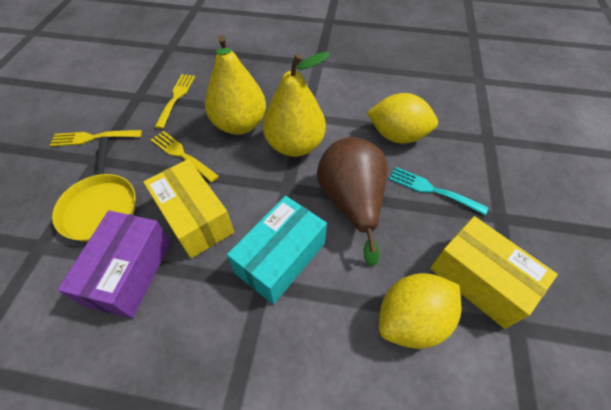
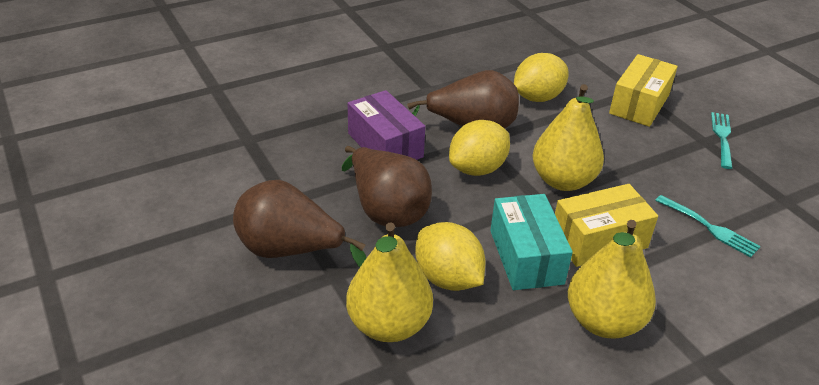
brown pear: [317,137,387,267] = 1 -> [233,180,366,267] [342,146,432,227] [407,70,519,129] = 3
turquoise fork: [389,167,489,215] = 1 -> [655,195,761,258] [711,112,733,169] = 2
yellow fork: [50,130,142,147] [150,131,219,183] [155,74,195,129] = 3 -> none = 0
yellow lemon: [367,93,438,143] [379,273,461,349] = 2 -> [415,222,485,291] [449,120,510,176] [514,53,569,102] = 3
yellow pan: [52,137,136,242] = 1 -> none = 0
yellow pear: [205,35,266,135] [263,52,330,157] = 2 -> [346,223,433,342] [532,84,604,191] [568,220,656,338] = 3

